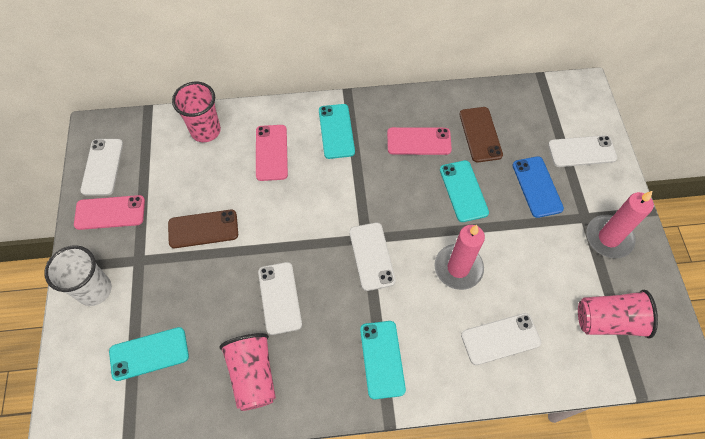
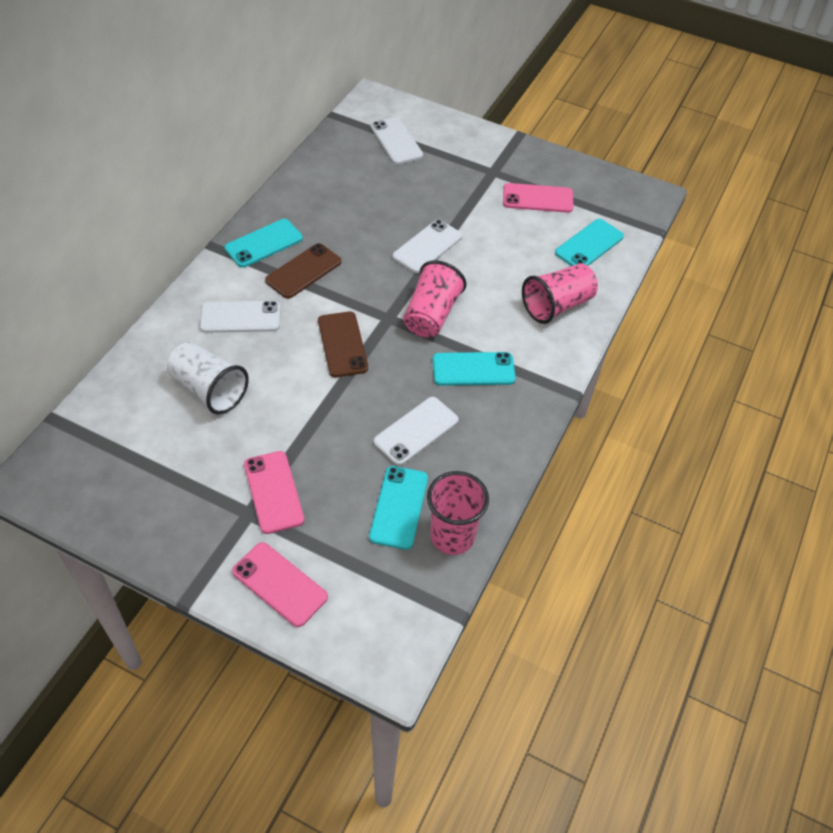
blue phone: [512,156,564,218] = 1 -> none = 0
pink candle: [434,225,485,290] [586,191,654,258] = 2 -> none = 0
white phone: [80,139,123,195] [258,262,302,335] [349,222,396,291] [461,313,541,365] [548,135,617,167] = 5 -> [200,301,281,333] [371,117,423,165] [373,397,459,466] [393,220,462,273] = 4

